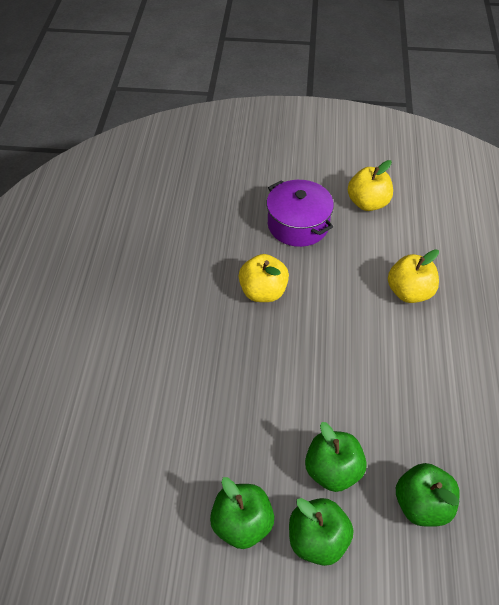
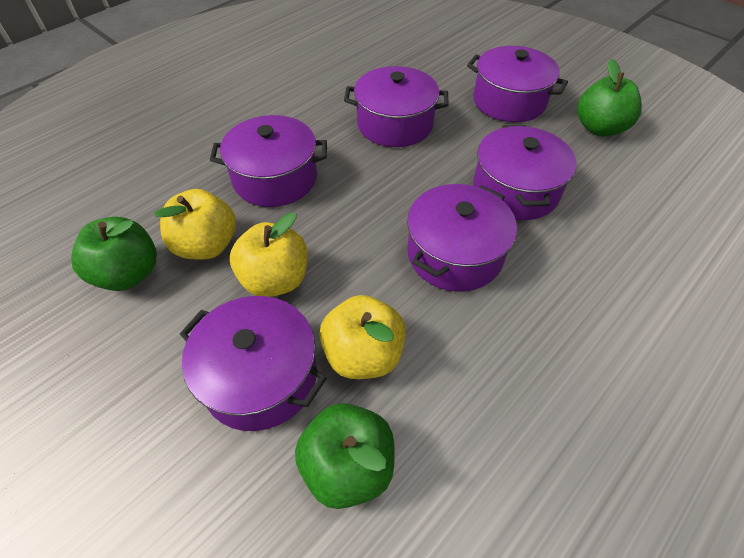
green apple: [210,477,274,549] [289,498,354,566] [305,422,367,492] [396,463,460,527] = 4 -> [71,217,157,291] [295,403,395,509] [577,59,642,136] = 3
purple pot: [266,180,334,247] = 1 -> [180,296,327,431] [210,115,327,207] [344,66,449,147] [407,184,517,292] [467,46,568,122] [473,125,577,220] = 6

